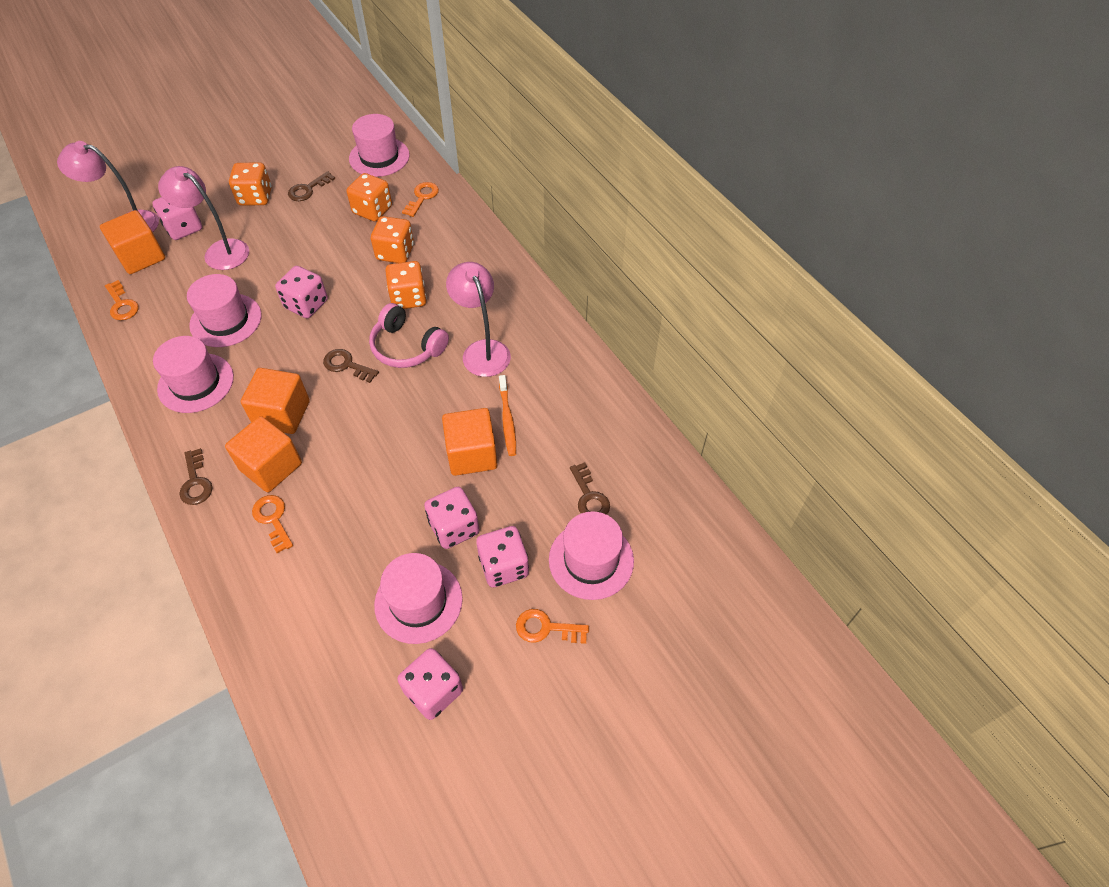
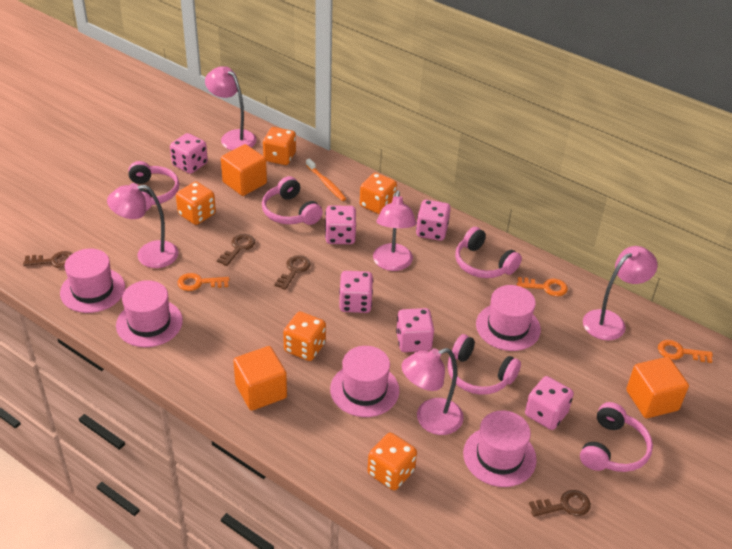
orange cube: [100,210,165,274] [225,416,302,493] [241,368,310,434] [442,408,497,476] = 4 -> [221,144,267,196] [233,346,287,411] [626,357,689,418] = 3
orange dice: [229,162,272,206] [346,173,392,221] [371,216,414,263] [385,261,427,309] = 4 -> [176,182,216,225] [263,127,296,165] [283,312,326,361] [360,173,397,214] [367,433,417,490] = 5
orange key: [105,280,139,320] [252,495,293,553] [402,182,439,217] [516,609,589,644] = 4 -> [177,273,229,291] [517,277,568,296] [658,340,713,363] = 3
pink dice: [152,197,202,240] [275,266,328,318] [397,648,463,720] [424,487,480,549] [476,526,529,588] = 5 -> [170,133,208,174] [325,205,356,244] [339,271,373,313] [396,308,434,352] [416,200,451,241] [525,376,574,430] = 6
pink headphones: [369,303,449,368] = 1 -> [128,161,179,211] [262,176,323,225] [447,334,521,395] [455,227,522,278] [580,402,653,472] = 5
pink lamp: [57,141,159,232] [158,166,249,270] [446,262,511,377] = 3 -> [107,183,179,268] [205,66,257,150] [373,190,416,271] [401,348,464,435] [583,246,657,340] = 5

